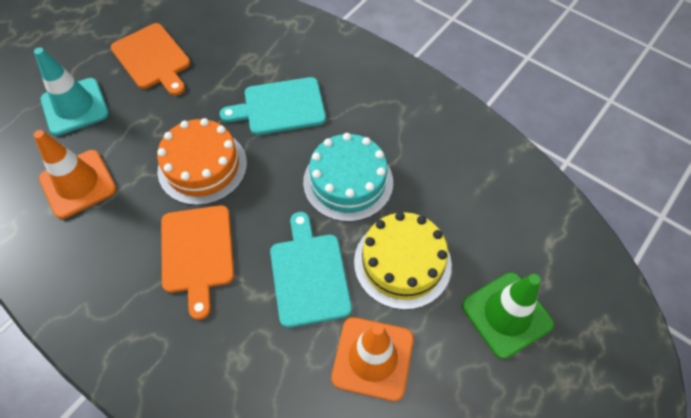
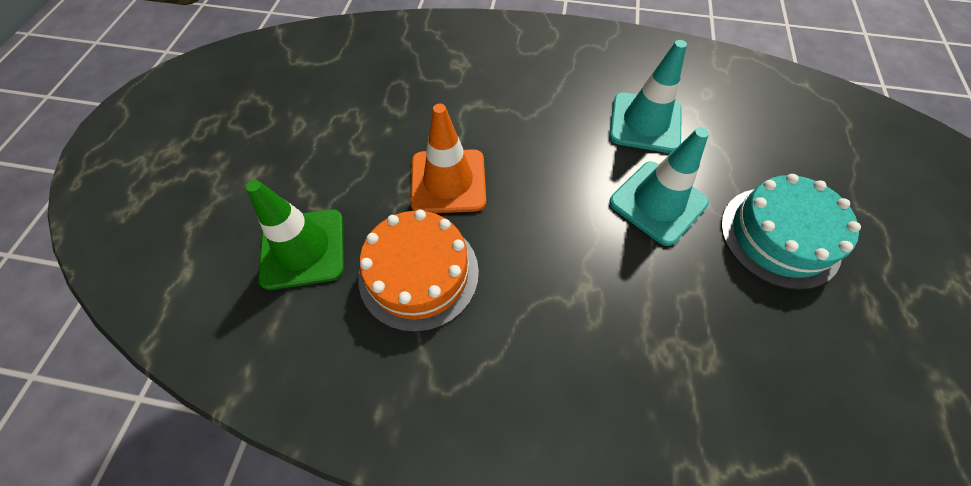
orange cutting board: [111,23,190,96] [161,205,234,320] = 2 -> none = 0
orange traffic cone: [34,130,117,219] [331,317,414,401] = 2 -> [410,103,486,213] = 1
turquoise cutting board: [220,77,326,135] [270,212,352,328] = 2 -> none = 0
turquoise traffic cone: [34,47,109,136] = 1 -> [609,40,687,153] [609,127,709,246] = 2
yellow cake: [354,212,452,310] = 1 -> none = 0

